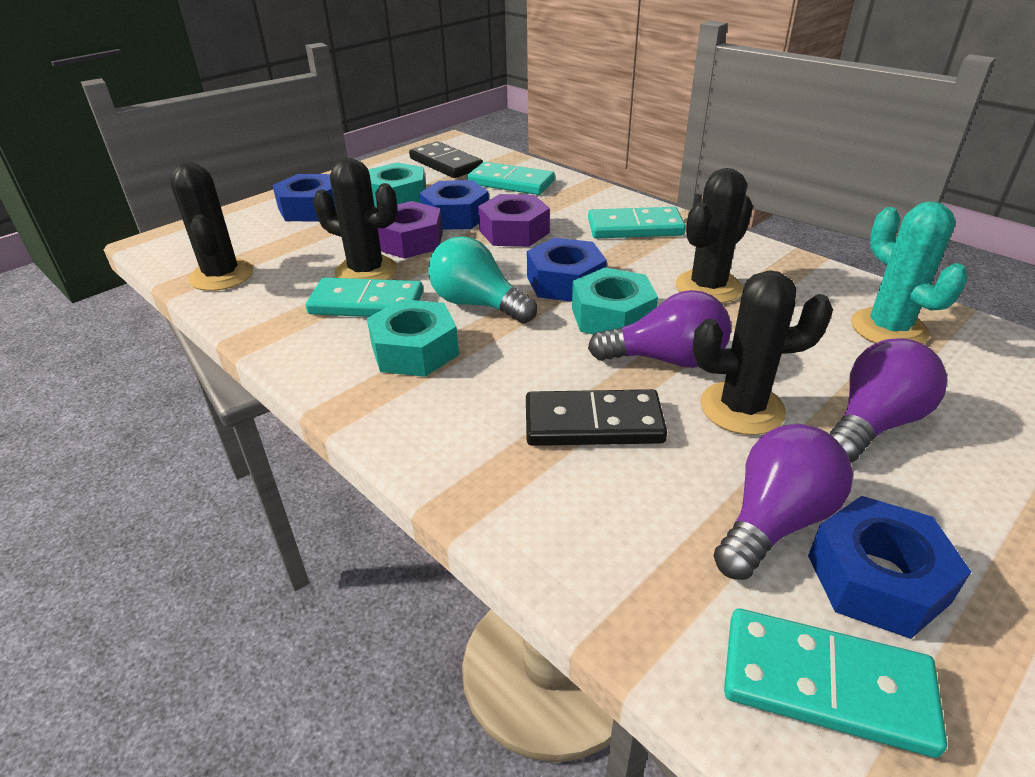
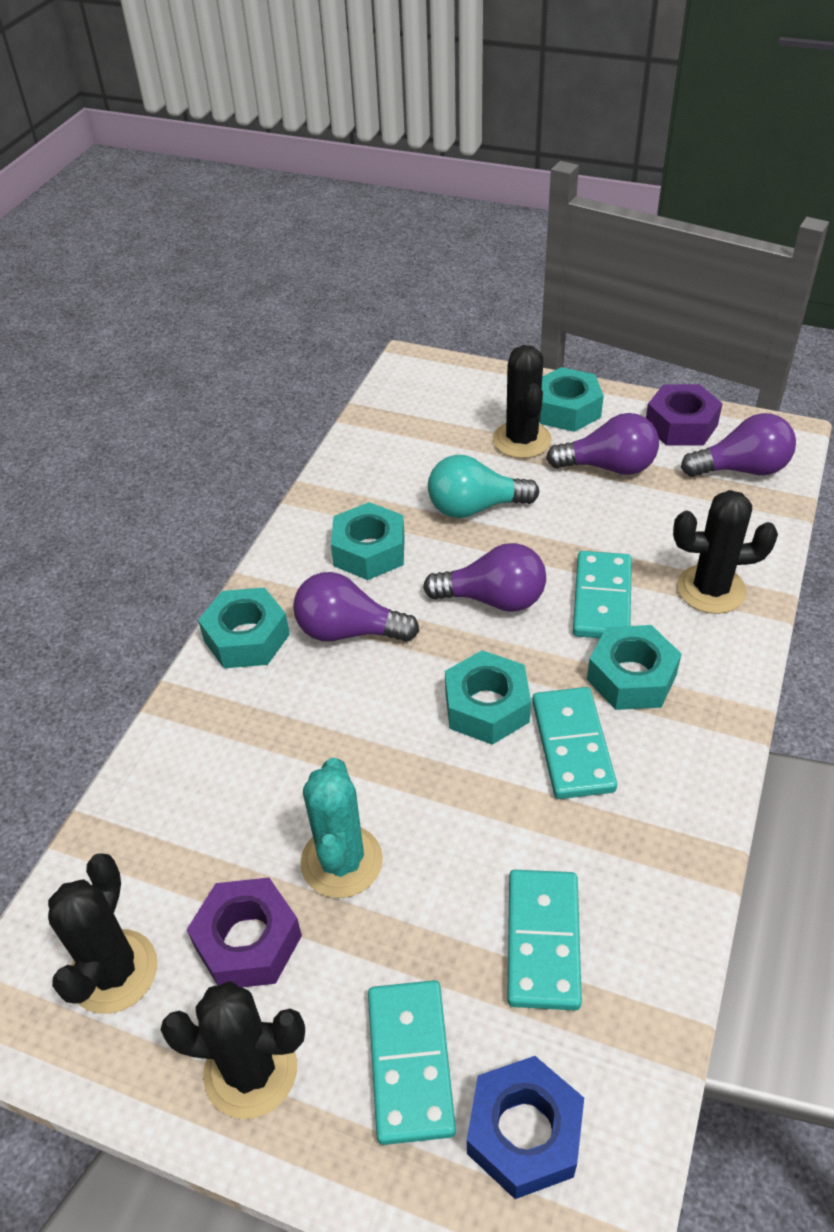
black domino: [409,141,483,178] [526,389,667,446] = 2 -> none = 0
blue nut: [272,174,336,221] [419,180,489,230] [527,238,607,302] [808,496,971,639] = 4 -> [467,1056,584,1199] = 1
purple light bulb: [588,290,731,368] [713,424,853,580] [830,338,947,463] = 3 -> [293,572,419,642] [423,543,546,612] [546,413,659,475] [681,413,796,477] = 4
turquoise nut: [367,299,459,377] [368,162,426,207] [572,267,658,334] = 3 -> [198,587,290,668] [331,502,405,580] [445,650,531,745] [539,367,604,432] [587,625,681,710] = 5

